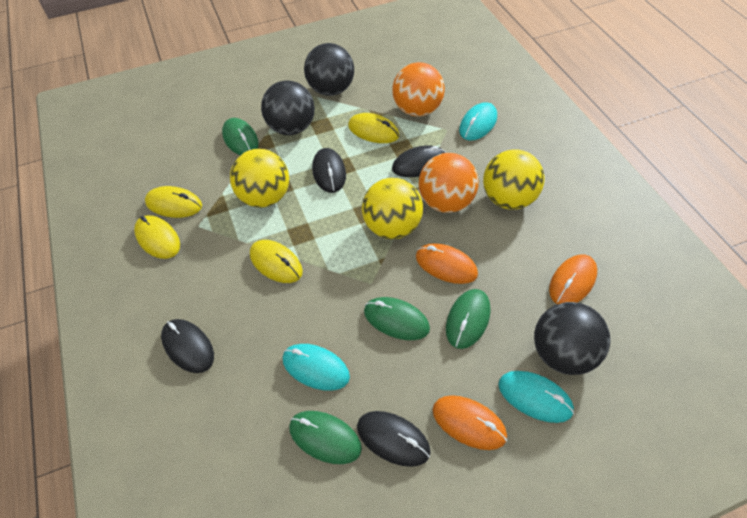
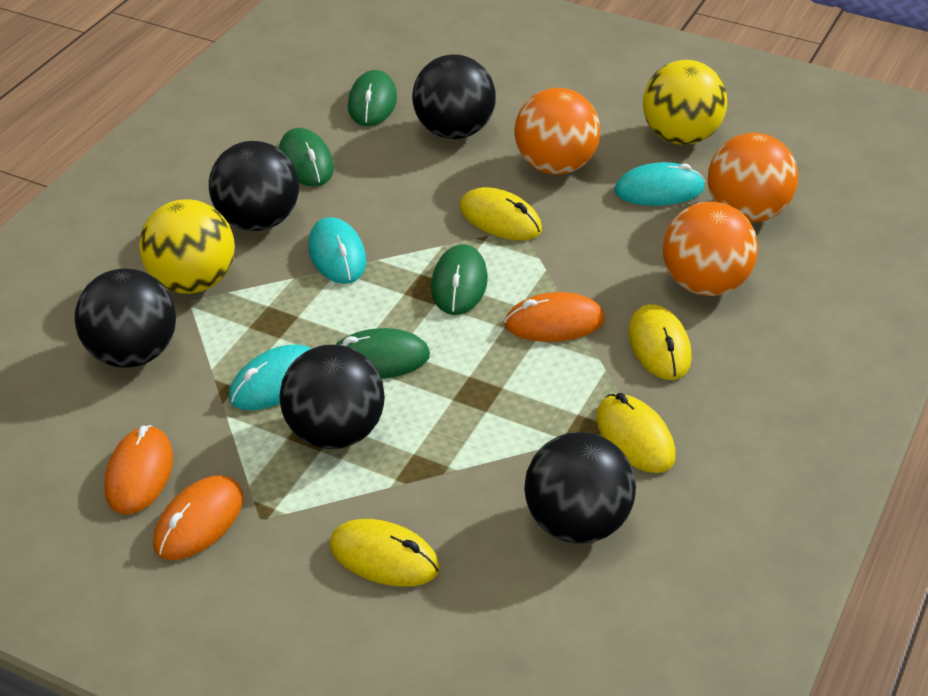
black ball: [261,81,315,135] [304,43,354,96] [534,302,611,375] = 3 -> [75,269,176,368] [209,141,299,231] [279,344,385,449] [412,54,496,139] [524,432,636,544] = 5
black mouse: [161,319,214,373] [312,148,346,193] [357,411,431,467] [392,145,446,177] = 4 -> none = 0
orange ball: [392,62,445,117] [418,153,479,213] = 2 -> [514,88,601,175] [663,202,758,296] [708,133,798,223] = 3
yellow ball: [230,149,289,208] [362,178,423,239] [483,149,545,210] = 3 -> [139,200,235,294] [643,60,727,145] = 2

